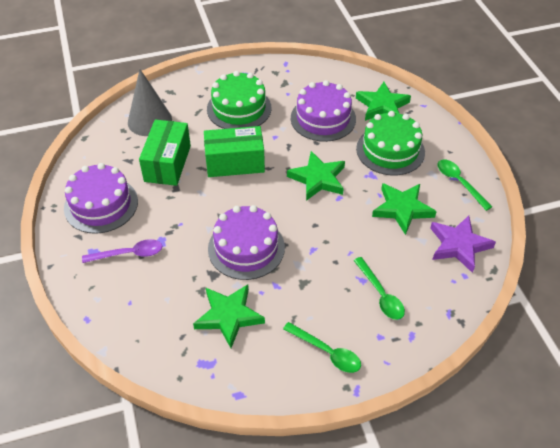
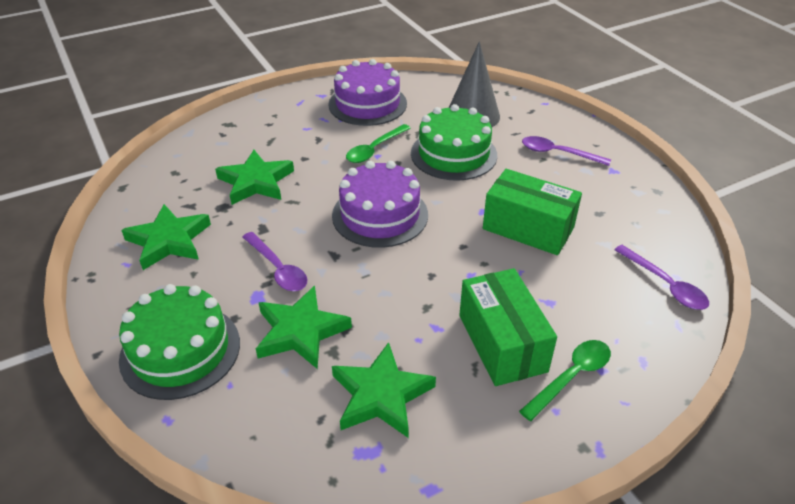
green spoon: [283,322,361,373] [353,257,405,320] [437,160,492,211] = 3 -> [346,124,411,163] [519,340,611,421] = 2
purple cake: [64,163,138,234] [208,205,285,280] [291,80,356,142] = 3 -> [328,59,407,126] [332,161,428,248] = 2
purple spoon: [82,239,162,263] = 1 -> [243,232,308,291] [522,136,611,166] [614,245,709,310] = 3
purple star: [430,216,496,273] = 1 -> none = 0

